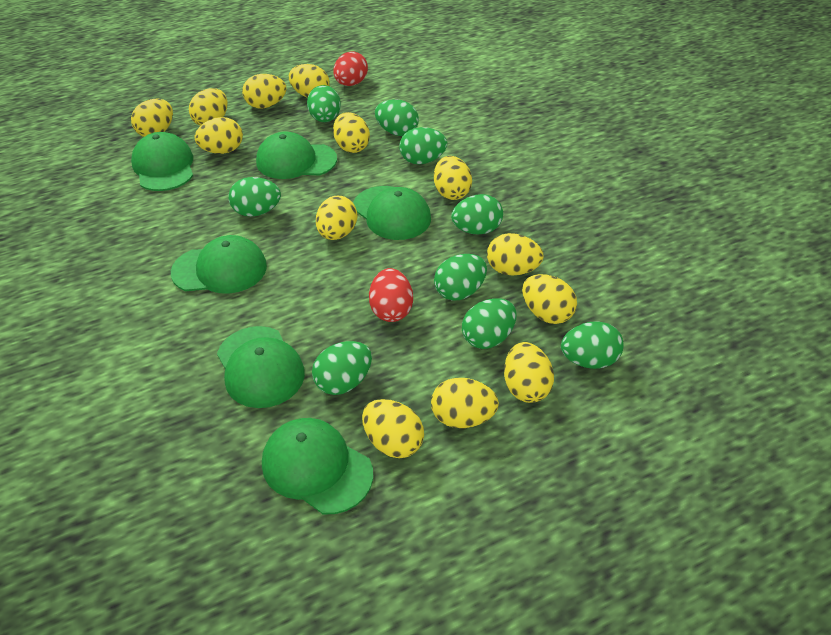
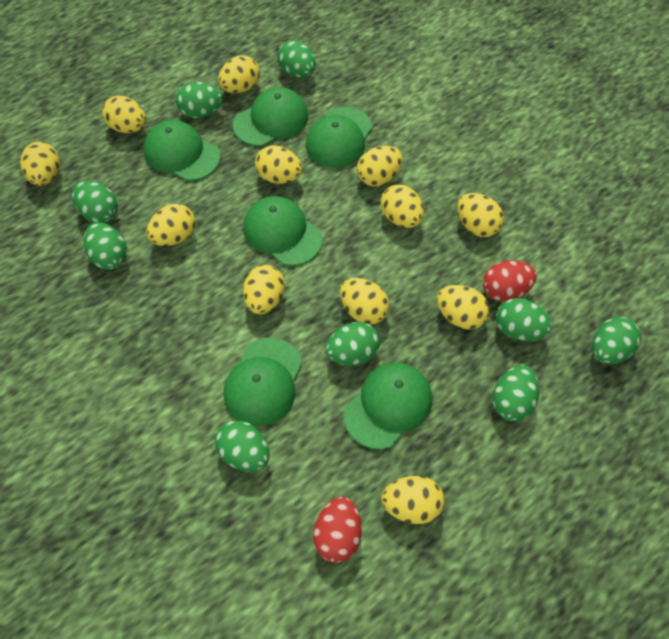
yellow egg: [131,99,173,137] [189,88,227,126] [195,117,243,154] [242,74,286,108] [289,64,330,98] [316,196,357,240] [333,112,370,153] [362,399,424,458] [431,378,499,428] [434,156,472,200] [487,233,544,276] [504,342,554,403] [522,274,577,324] = 13 -> [20,142,60,186] [102,96,146,133] [147,204,195,246] [218,55,260,93] [243,265,285,314] [255,146,302,184] [340,278,389,325] [357,146,403,186] [381,184,424,228] [381,476,444,524] [437,285,490,329] [457,193,504,237] = 12

